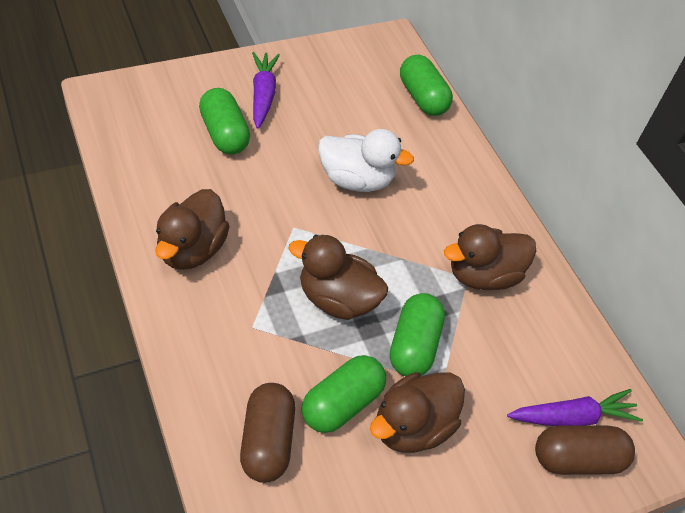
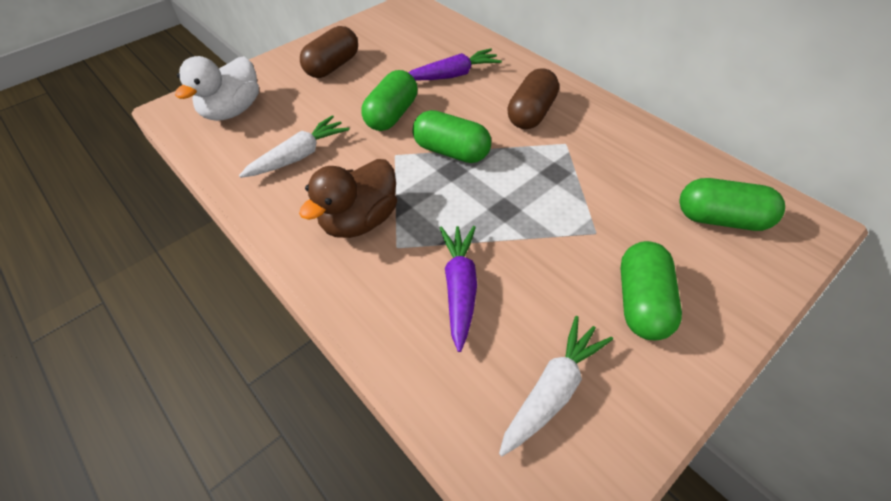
brown duck: [155,189,230,270] [289,235,388,320] [370,372,465,453] [444,224,536,290] = 4 -> [299,159,397,238] = 1
white carrot: none = 0 -> [239,115,350,178] [499,316,613,456] = 2

